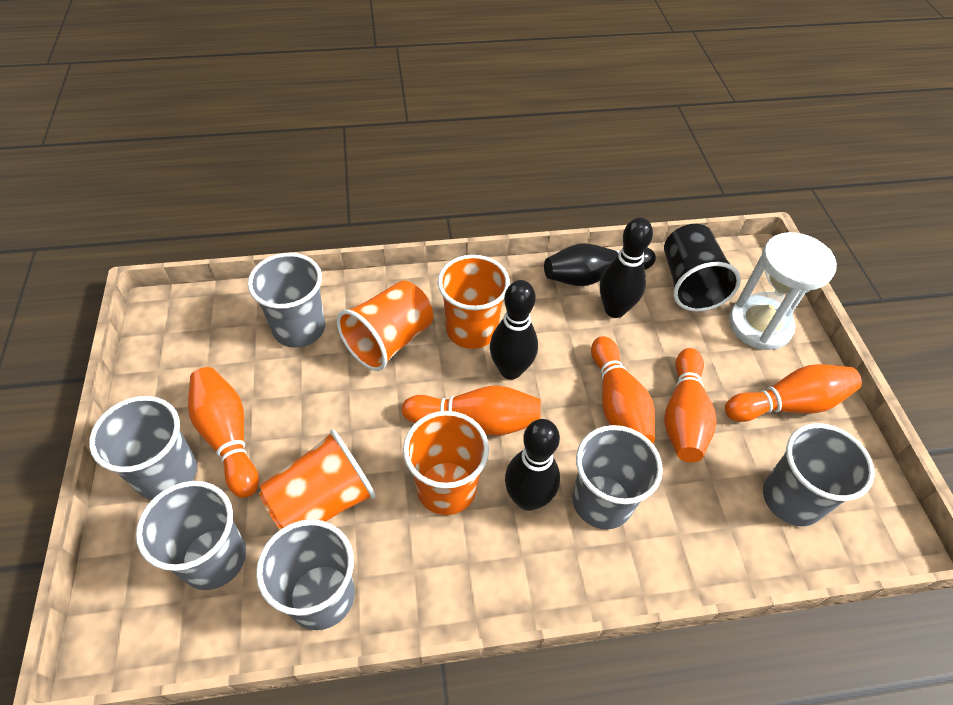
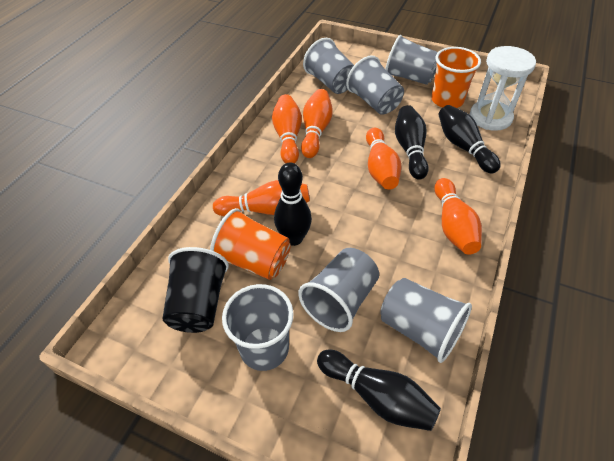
orange cup: [259,429,376,529] [337,280,433,371] [403,411,489,515] [438,255,510,349] = 4 -> [210,208,291,280] [431,47,481,108] = 2

